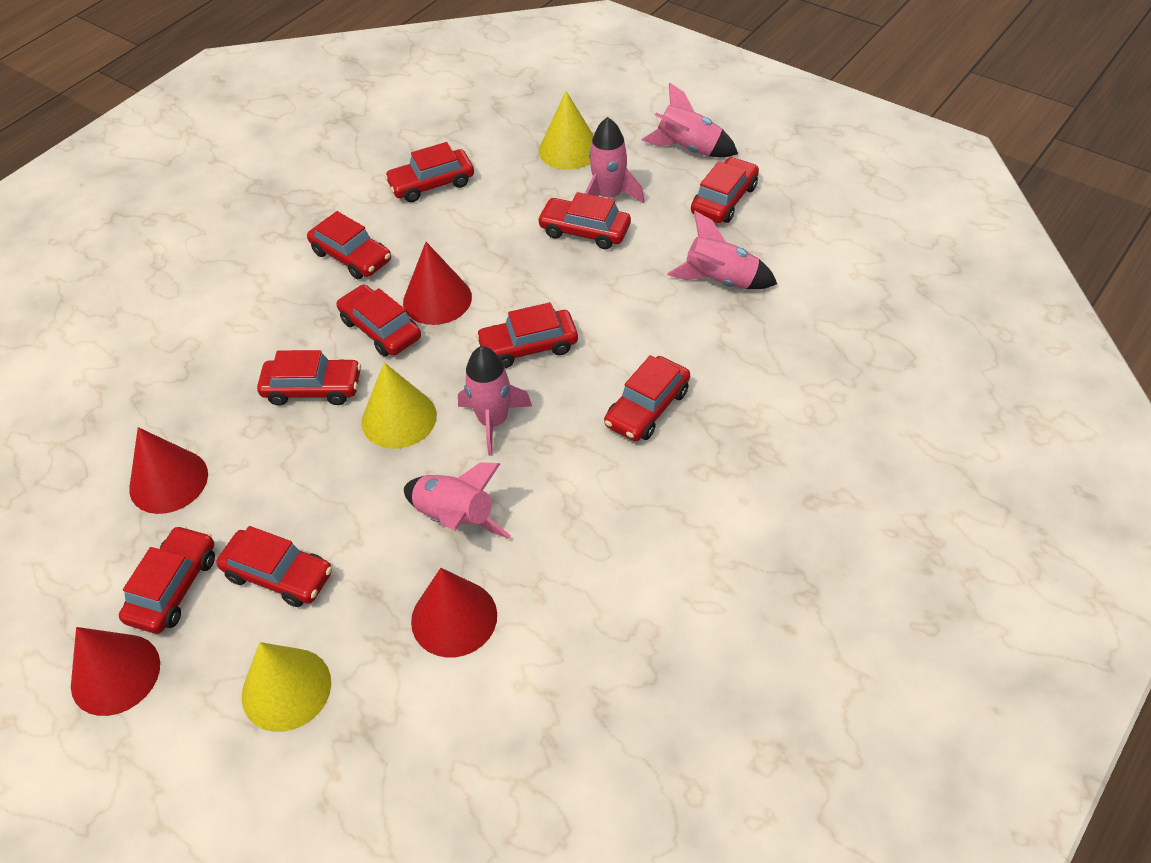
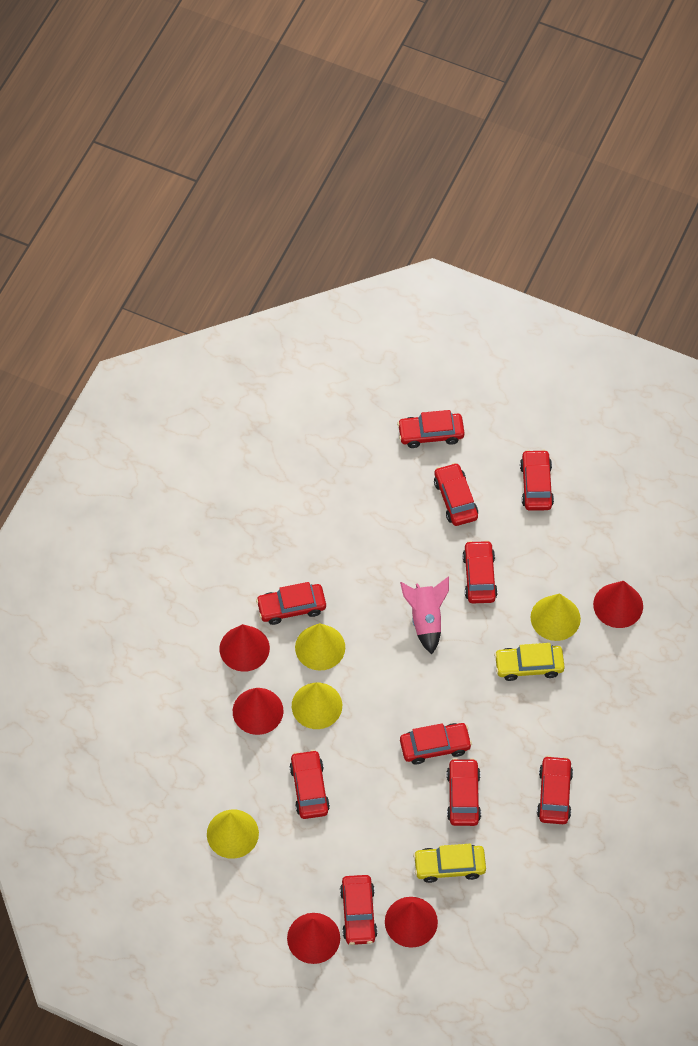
pink rocket: [404,462,511,539] [458,346,532,456] [585,117,645,203] [642,82,738,157] [667,211,777,289] = 5 -> [400,577,449,654] = 1
red cone: [71,627,160,716] [129,427,208,514] [403,242,472,325] [411,568,497,657] = 4 -> [219,624,270,672] [233,688,284,735] [287,913,340,964] [385,897,438,948] [593,581,643,628] = 5
yellow car: none = 0 -> [413,843,486,883] [494,643,565,681] = 2
yellow cone: [242,642,331,732] [361,362,437,449] [539,91,594,170] = 3 -> [207,809,259,859] [292,682,342,729] [295,623,345,671] [530,593,581,641] = 4

